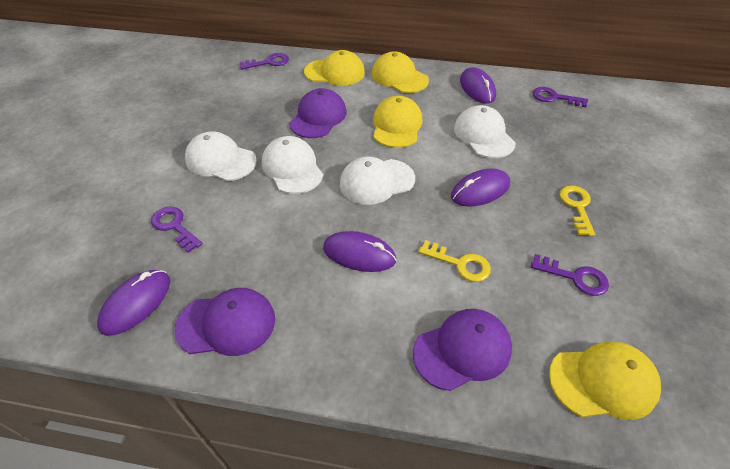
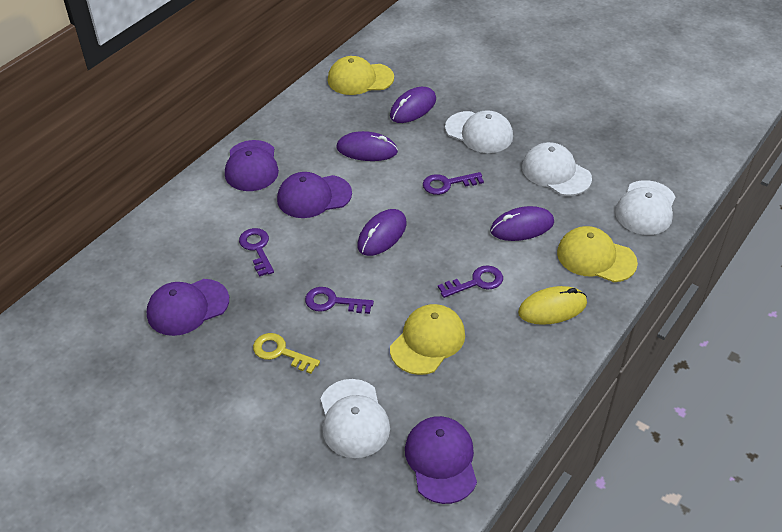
purple cap: [175,288,275,356] [289,88,347,138] [413,309,512,391] = 3 -> [147,279,229,336] [225,140,279,191] [277,172,352,218] [405,416,477,504] = 4
yellow cap: [304,50,365,86] [371,51,429,93] [373,96,423,148] [549,341,661,420] = 4 -> [328,56,394,95] [390,304,465,375] [557,226,638,282] = 3
yellow key: [418,240,491,282] [559,185,595,236] = 2 -> [253,333,320,374] = 1
yellow mouse: none = 0 -> [518,286,587,325] = 1

